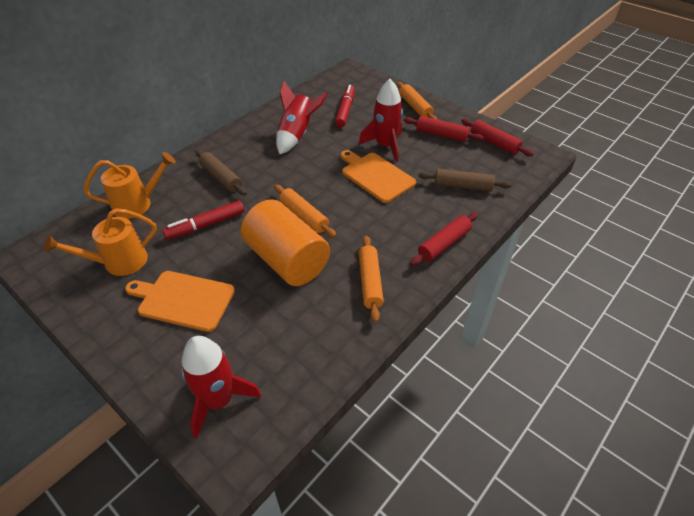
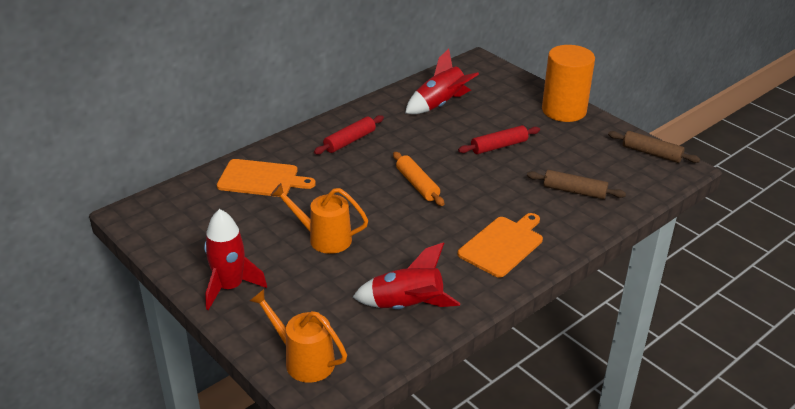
orange rolling pin: [274,185,336,238] [359,236,384,323] [397,82,437,119] = 3 -> [393,152,444,206] = 1
red marker: [162,201,244,240] [335,85,355,127] = 2 -> none = 0
red rolling pin: [404,116,484,142] [410,212,478,266] [461,119,534,157] = 3 -> [314,115,384,155] [458,125,540,154] = 2

